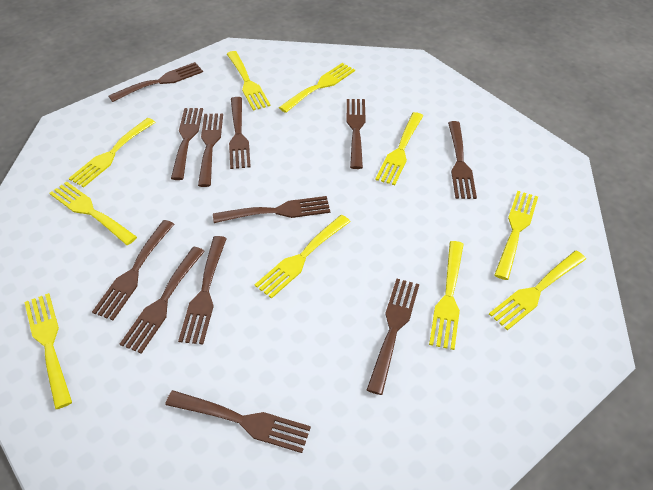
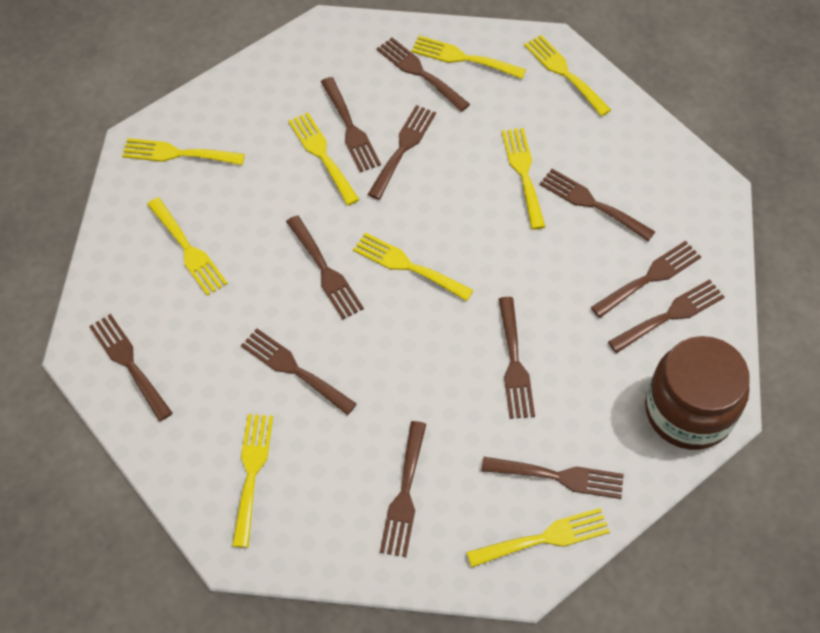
brown jar: none = 0 -> [645,336,750,450] = 1
yellow fork: [24,293,72,409] [50,181,137,245] [69,118,155,187] [227,51,271,110] [255,215,351,299] [279,63,355,113] [375,112,423,185] [429,241,464,350] [489,251,586,330] [495,191,538,280] = 10 -> [122,138,245,165] [147,197,228,296] [232,414,273,548] [288,112,360,205] [353,233,474,301] [411,36,526,79] [466,508,610,568] [502,128,545,230] [524,35,611,116] = 9

